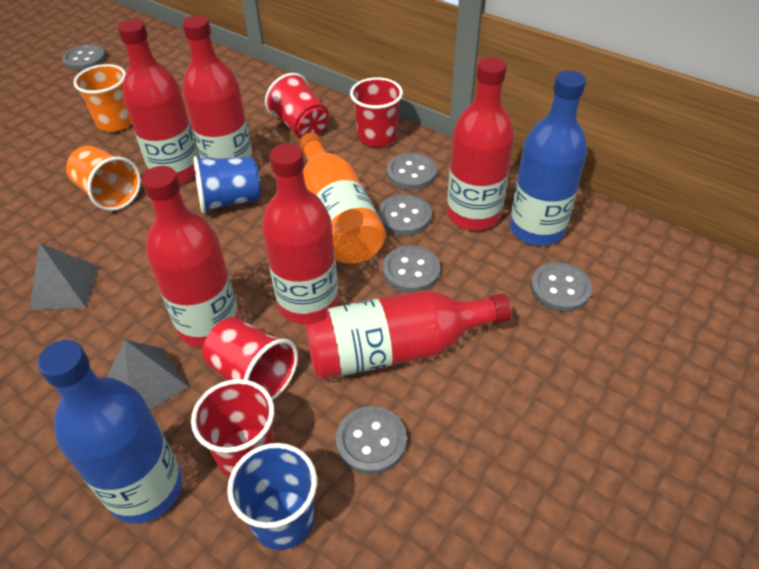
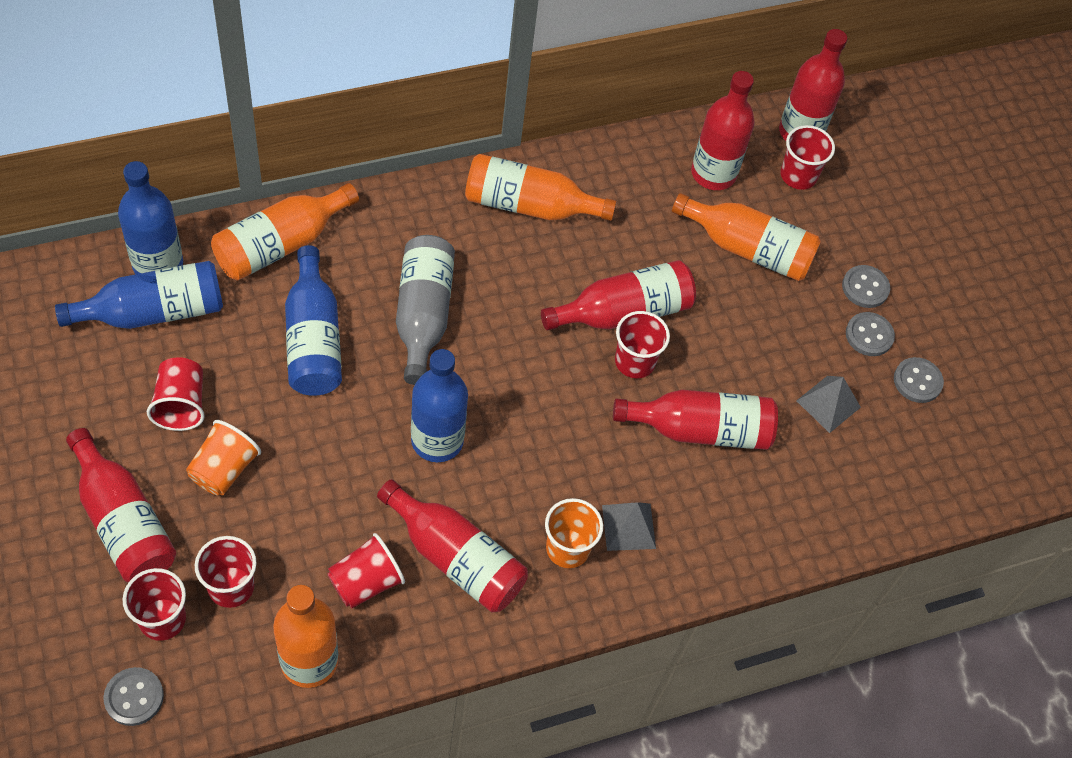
blue bottle: [38,340,183,524] [510,70,587,246] = 2 -> [55,261,223,329] [118,161,183,274] [285,245,342,396] [411,349,468,462] = 4
blue cup: [193,156,261,214] [227,443,317,550] = 2 -> none = 0
grey bottle: none = 0 -> [396,235,455,385] = 1
grey button: [62,44,106,71] [336,406,407,475] [378,194,431,236] [383,245,440,293] [387,153,437,190] [531,262,592,312] = 6 -> [103,667,164,726] [842,265,890,308] [846,312,895,356] [894,357,944,403] = 4
orange bottle: [299,133,386,264] = 1 -> [211,183,359,280] [273,585,338,688] [465,154,617,221] [672,193,821,281] = 4
red cup: [191,379,275,477] [202,317,298,400] [265,73,329,138] [350,77,403,147] = 4 -> [122,568,186,641] [147,357,205,431] [195,536,257,608] [328,533,405,608] [615,311,670,378] [781,125,835,190] = 6

